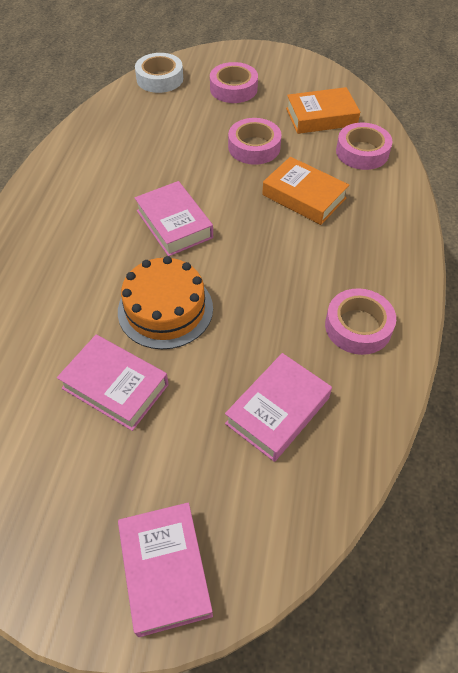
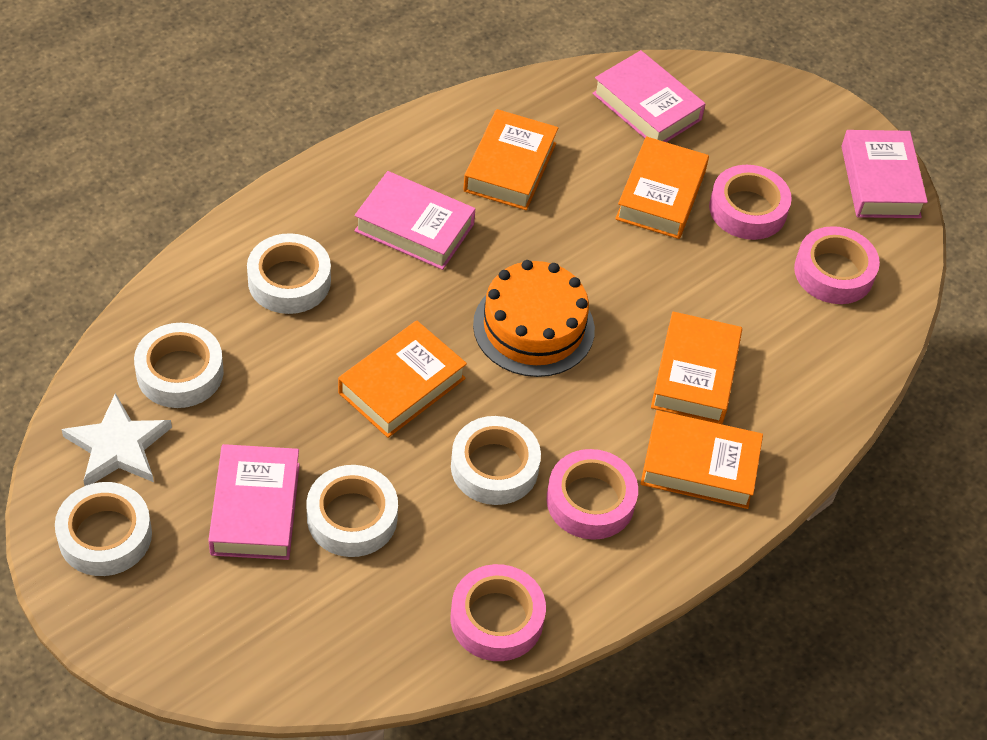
orange book: [262,157,349,225] [286,87,360,134] = 2 -> [338,321,467,438] [463,109,558,210] [615,136,709,239] [640,410,763,509] [651,312,742,424] = 5
white star: none = 0 -> [61,393,172,486] = 1
white tape: [135,53,183,93] = 1 -> [55,482,152,576] [134,323,224,408] [247,233,331,314] [307,465,398,557] [451,416,541,505] = 5

